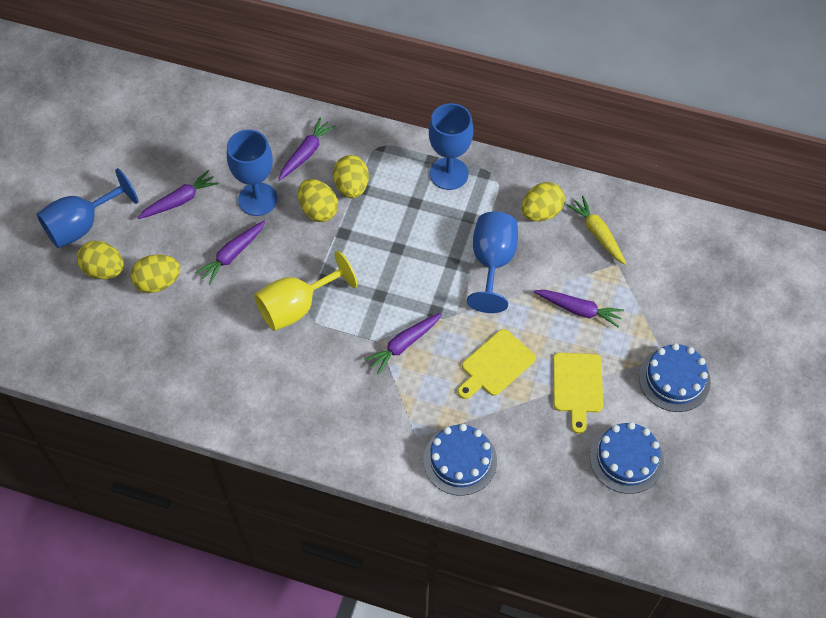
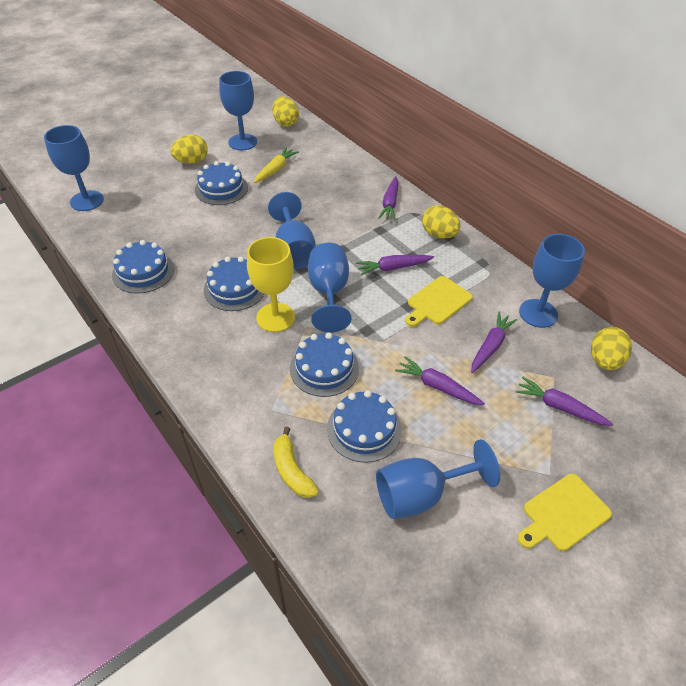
blue cake: [423,424,497,496] [590,422,664,494] [639,343,711,412] = 3 -> [112,240,174,294] [195,161,248,205] [204,257,264,311] [290,332,359,397] [327,390,402,463] = 5
blue goblet: [37,168,139,248] [227,129,277,216] [429,103,473,190] [467,212,518,313] = 4 -> [44,125,104,211] [219,71,257,150] [268,192,316,269] [308,243,351,332] [376,439,500,519] [519,234,585,328] = 6
yellow banana: none = 0 -> [274,427,319,498] = 1
yellow egg: [77,241,124,279] [130,254,181,293] [298,179,338,222] [333,155,369,198] [522,182,565,221] = 5 -> [171,135,208,164] [272,97,299,127] [422,205,461,238] [591,327,632,370] = 4

